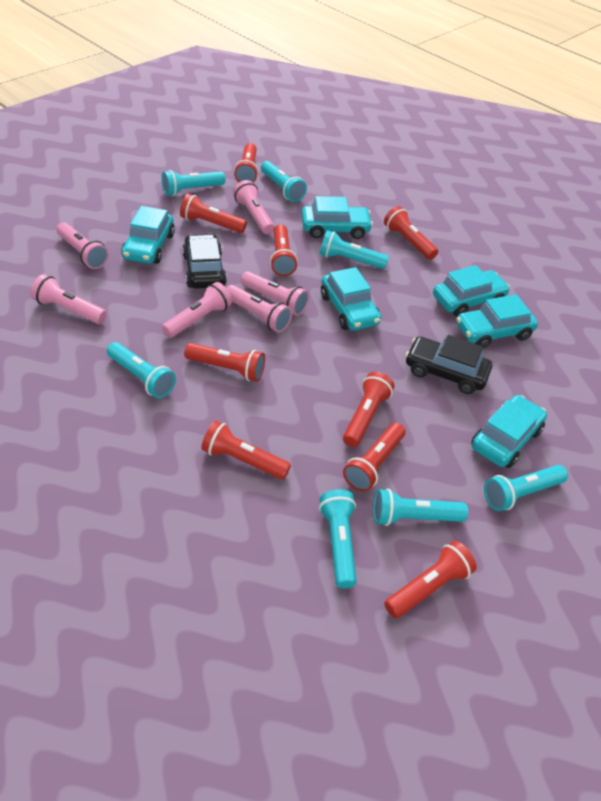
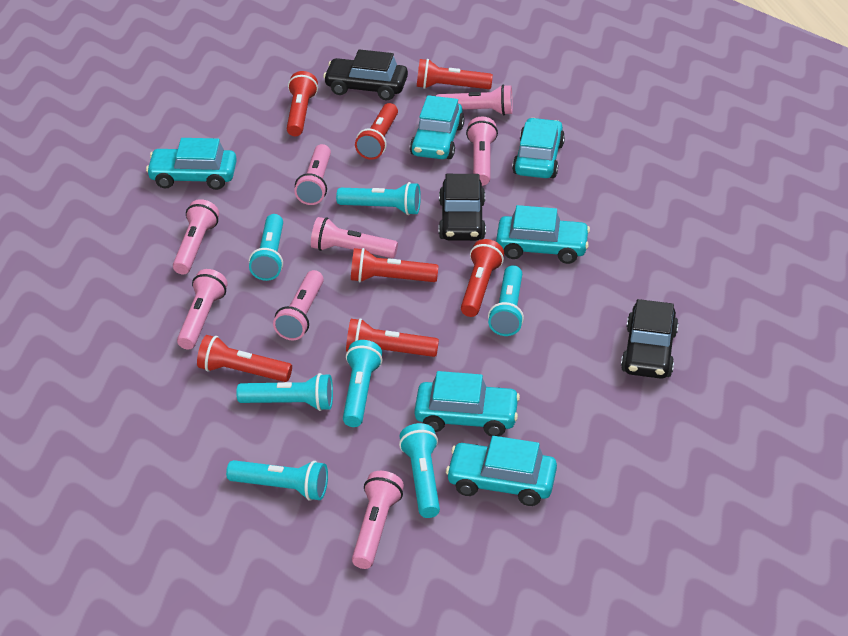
black car: [182,234,227,289] [405,335,492,394] = 2 -> [323,49,408,100] [438,174,486,241] [621,299,678,379] = 3
pink flashlight: [31,274,107,324] [56,222,109,269] [162,282,232,338] [227,285,292,333] [233,180,274,234] [241,271,310,316] = 6 -> [173,199,219,274] [177,269,228,349] [273,270,324,340] [294,144,331,205] [311,217,398,258] [352,471,404,569] [436,84,513,115] [466,116,498,186] = 8
red flashlight: [180,194,247,233] [184,343,265,382] [201,421,291,480] [234,143,258,182] [270,224,298,276] [343,372,394,447] [343,423,406,492] [384,206,438,260] [384,541,477,618] = 9 -> [197,335,292,382] [287,71,318,136] [346,318,439,357] [351,248,438,282] [355,103,398,160] [417,59,493,89] [461,239,504,317] = 7

